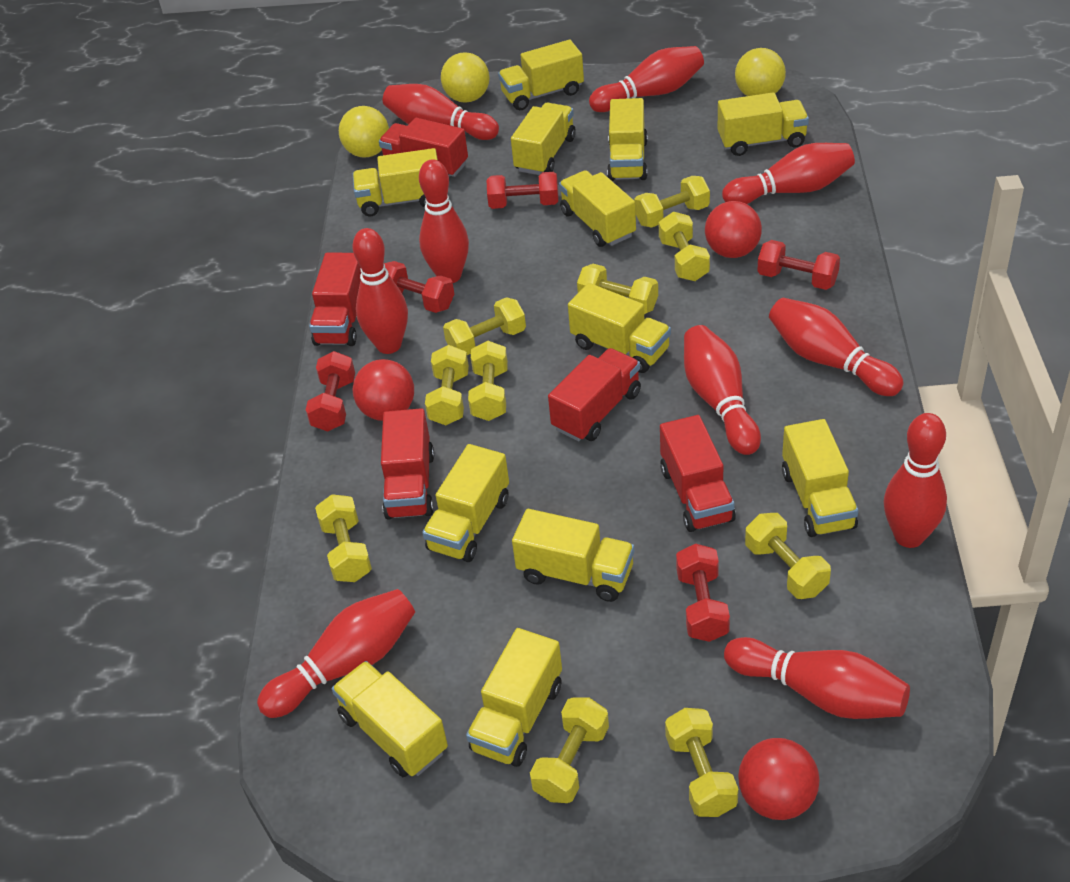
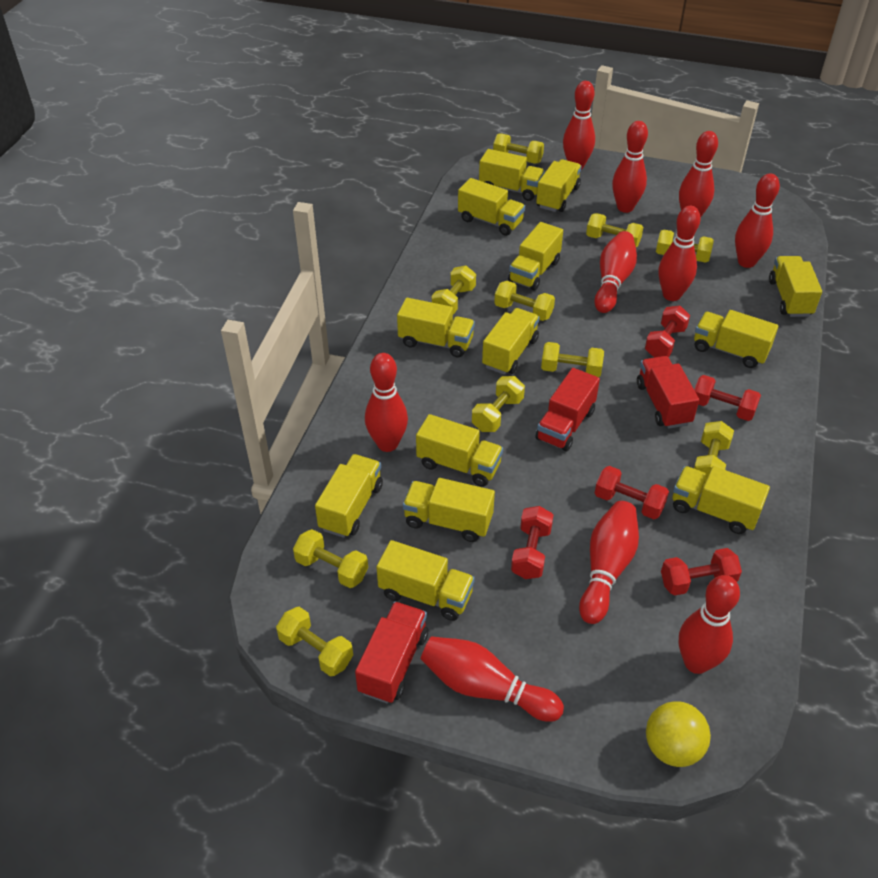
red ball: [352,359,414,421] [705,201,762,258] [738,738,819,820] = 3 -> none = 0
red truck: [309,253,361,346] [379,118,468,177] [381,408,434,520] [548,348,641,441] [660,415,736,532] = 5 -> [355,602,428,703] [535,368,600,451] [637,356,699,429] = 3
yellow ball: [339,106,389,157] [441,52,490,103] [735,48,786,96] = 3 -> [646,701,711,767] = 1
yellow truck: [332,661,448,777] [353,148,438,216] [422,444,509,562] [466,628,562,767] [498,40,584,110] [511,102,576,175] [512,509,635,602] [559,170,636,247] [568,283,671,373] [607,98,648,181] [718,92,809,156] [782,419,858,537] = 12 -> [315,454,383,538] [376,540,475,621] [397,298,475,358] [403,478,495,542] [416,414,503,487] [458,178,525,236] [479,149,545,201] [482,308,540,374] [508,222,563,290] [536,159,581,212] [673,466,770,534] [694,310,778,368] [769,256,822,317] = 13

